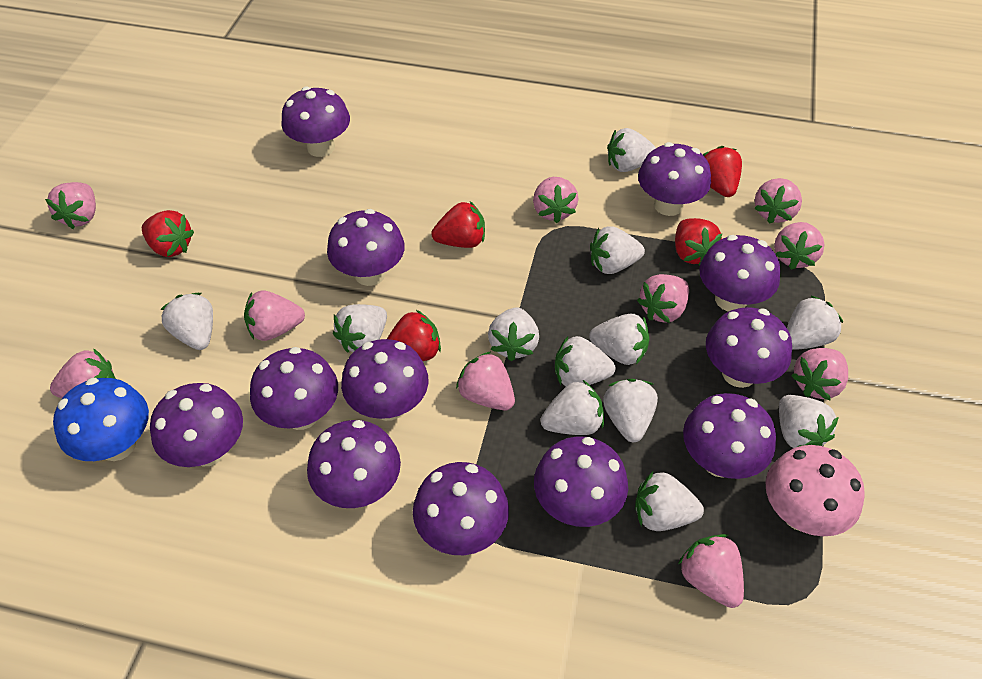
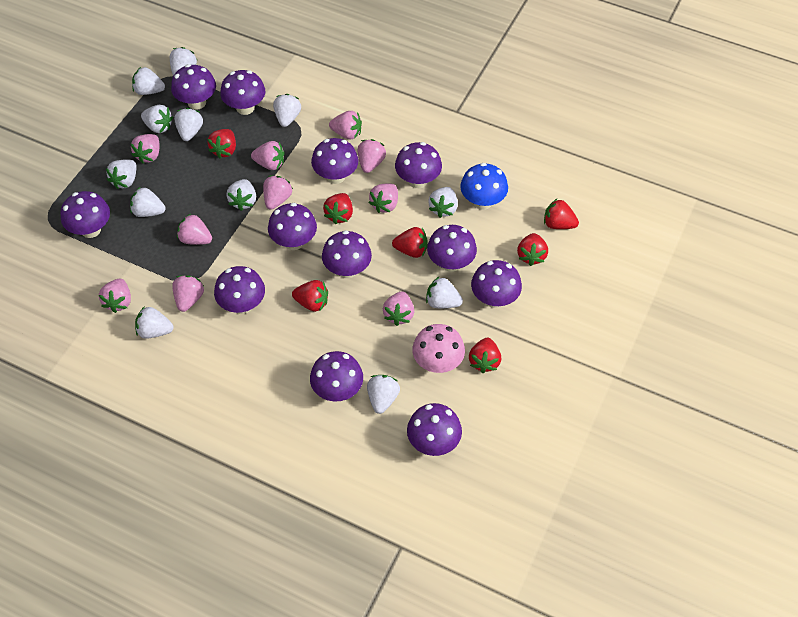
red strawberry: [142,210,194,257] [387,310,441,361] [431,201,485,248] [675,218,722,265] [703,146,742,197] = 5 -> [208,129,236,159] [292,280,328,312] [323,193,353,224] [392,227,428,258] [469,338,501,373] [517,233,548,266] [544,199,579,229] = 7

